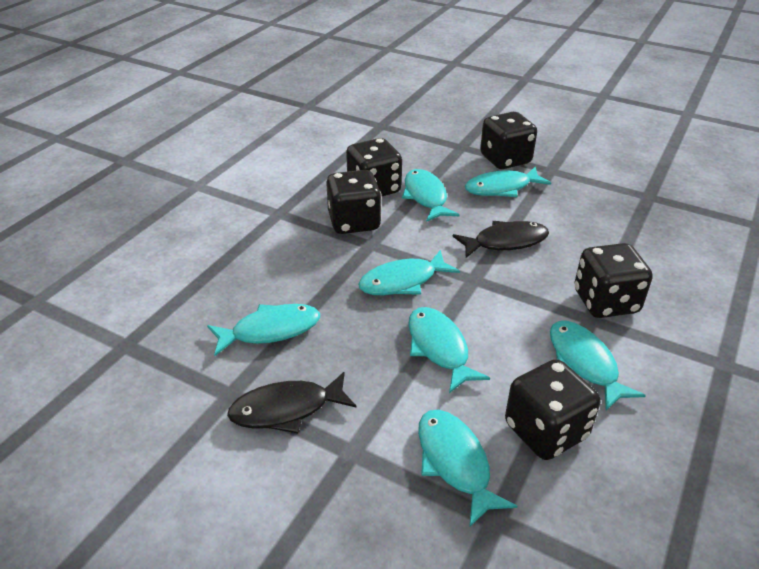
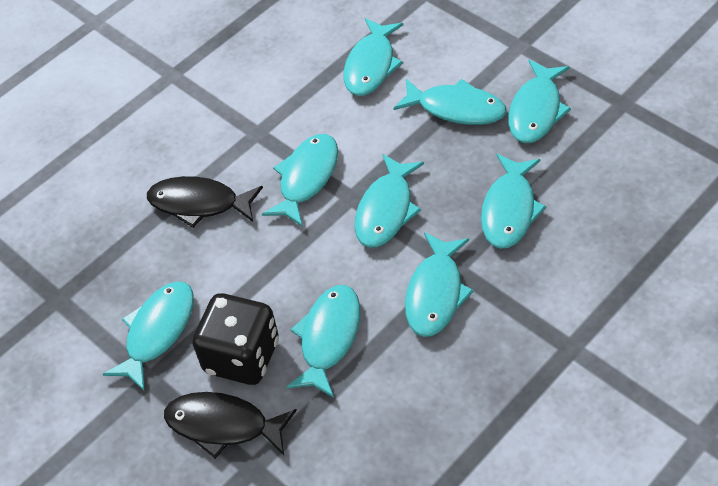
black dice: [326,170,382,234] [346,138,402,196] [480,112,537,169] [505,359,600,460] [574,243,653,318] = 5 -> [192,293,279,385] = 1
turquoise fish: [207,304,320,356] [358,250,460,295] [402,169,460,222] [408,307,490,393] [418,410,517,528] [465,167,551,197] [550,321,646,410] = 7 -> [102,282,194,391] [262,134,338,227] [286,285,360,398] [344,18,403,96] [354,154,424,247] [393,79,507,125] [405,232,474,337] [481,154,547,249] [508,60,571,143] = 9

